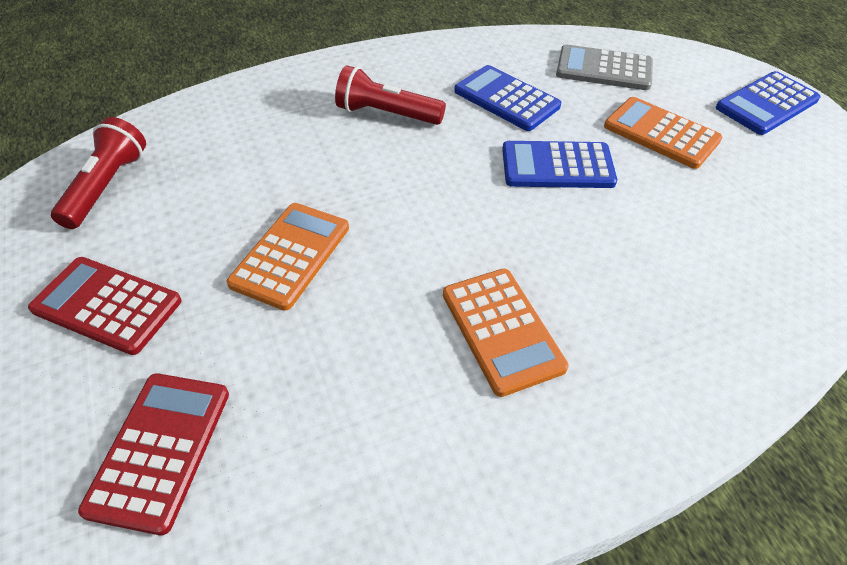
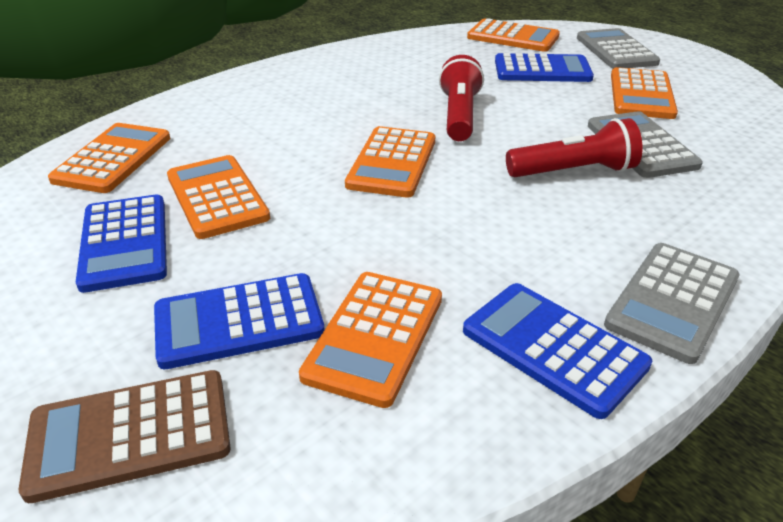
blue calculator: [454,65,561,131] [502,141,617,188] [716,71,820,135] = 3 -> [76,194,167,293] [154,273,325,369] [463,283,652,419] [495,53,594,82] = 4
brown calculator: none = 0 -> [19,370,231,503] = 1
grey calculator: [556,45,653,90] = 1 -> [577,28,660,69] [588,111,703,178] [604,243,739,364] = 3
orange calculator: [227,203,349,311] [443,269,569,397] [604,97,722,169] = 3 -> [48,123,170,193] [167,155,270,239] [299,272,442,408] [345,126,435,198] [467,18,560,52] [611,67,678,119] = 6
red calculator: [28,257,182,355] [78,373,229,535] = 2 -> none = 0

